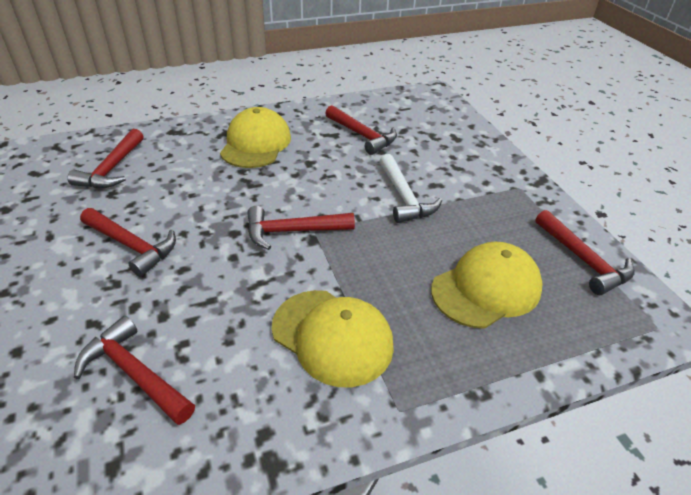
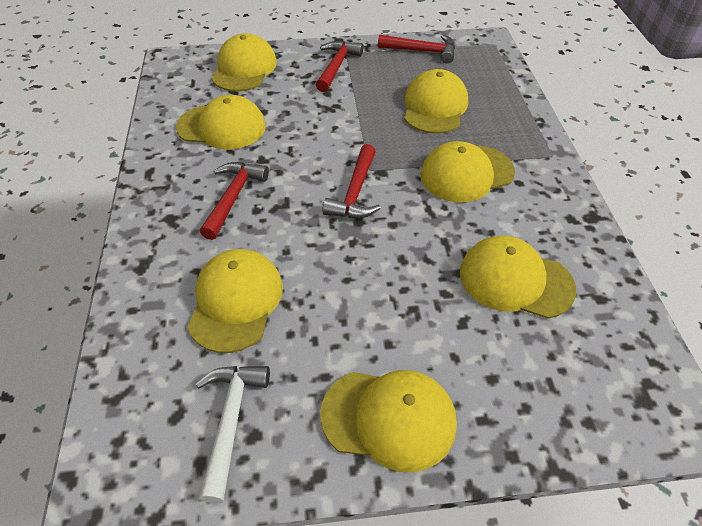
red hammer: [67,129,144,188] [74,316,195,425] [80,208,176,277] [247,206,355,250] [325,105,397,155] [535,210,635,295] = 6 -> [200,162,269,240] [316,41,363,92] [323,144,381,218] [378,35,455,64] = 4
yellow cap: [220,107,291,168] [272,290,394,387] [431,242,543,329] = 3 -> [176,95,266,149] [187,249,283,353] [211,33,277,92] [320,370,457,472] [404,69,468,134] [420,141,515,202] [460,236,576,319] = 7

